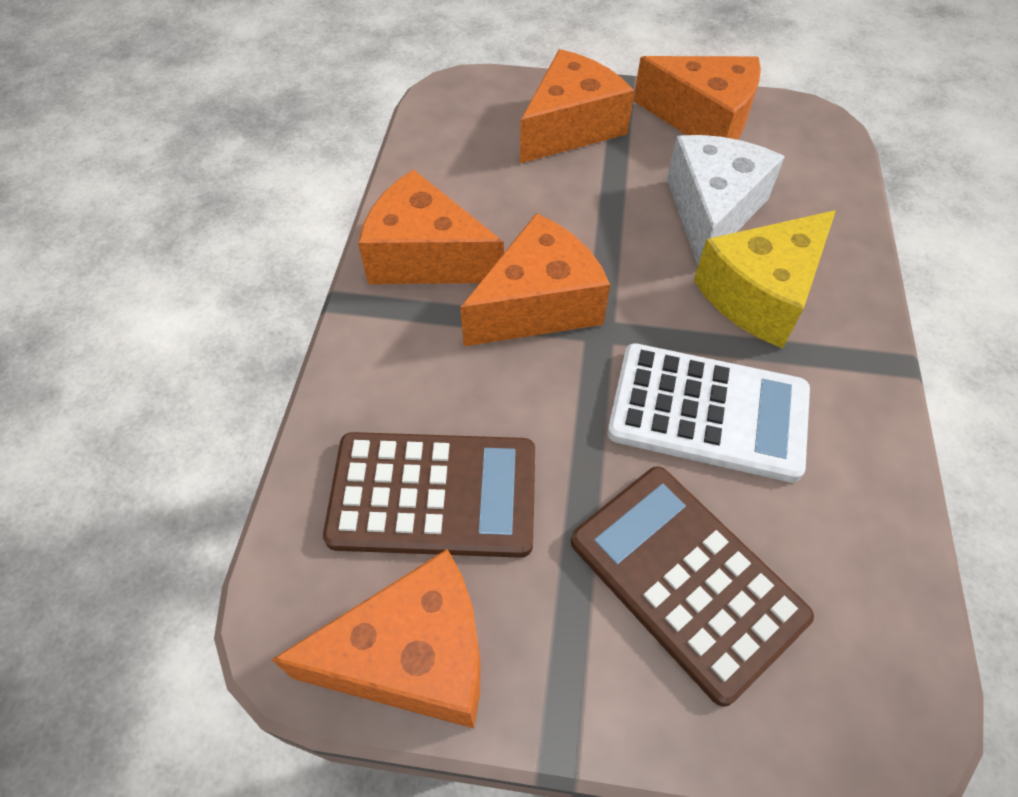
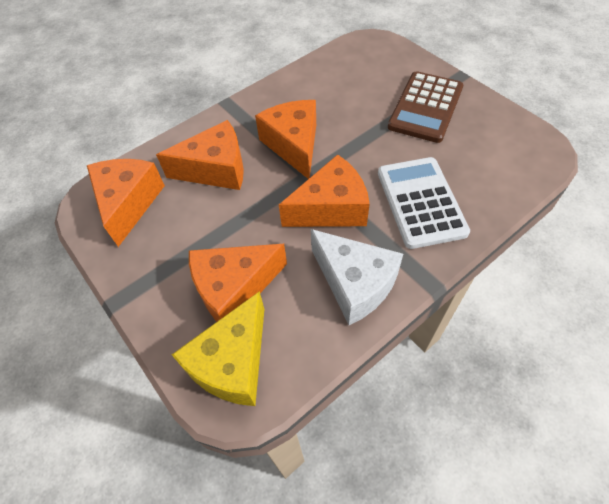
brown calculator: [323,432,535,558] [571,466,814,707] = 2 -> [388,71,463,143] = 1

